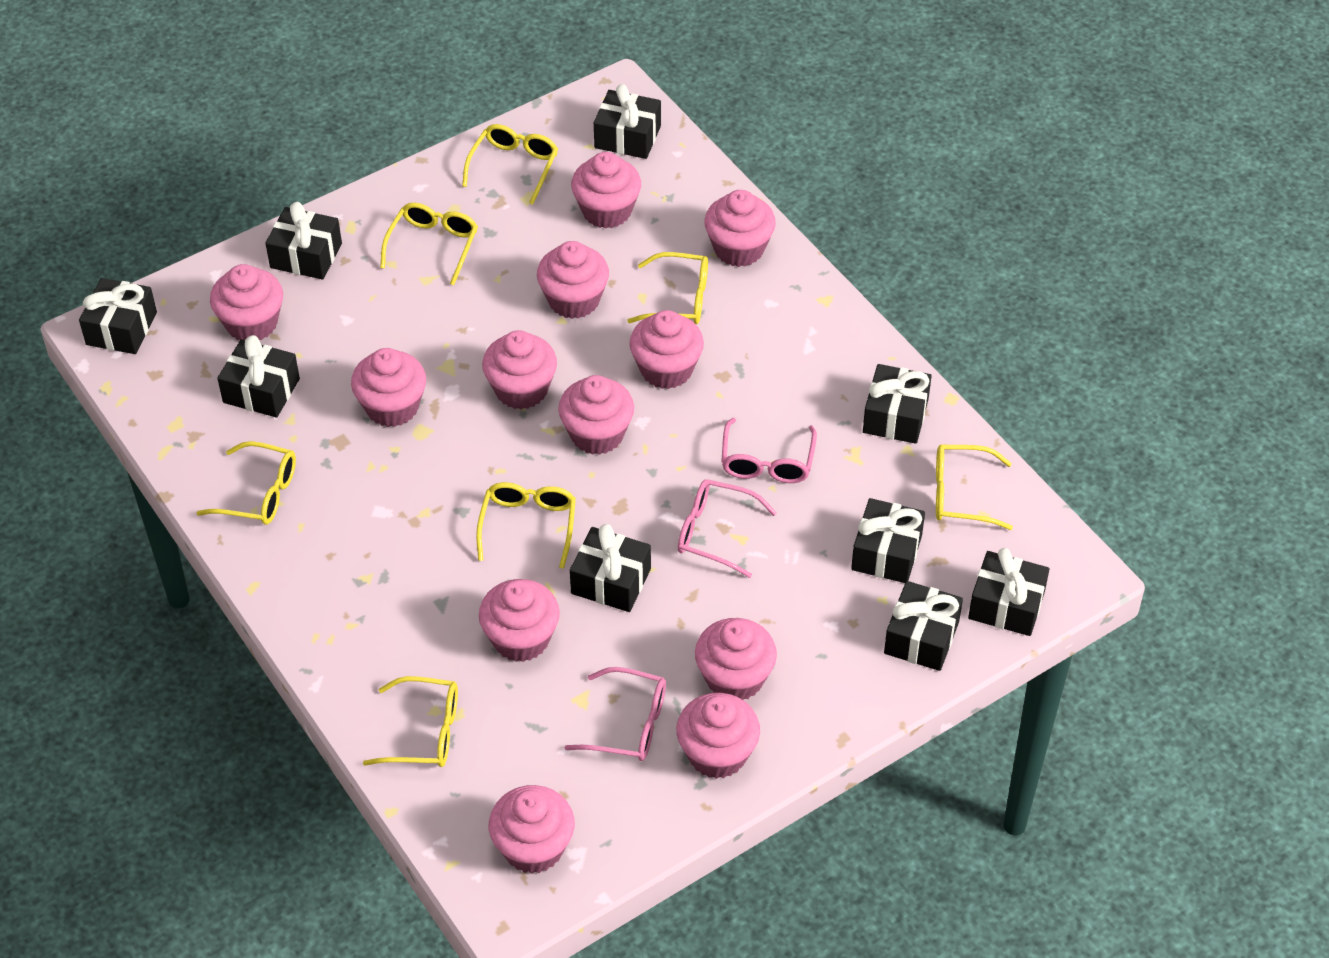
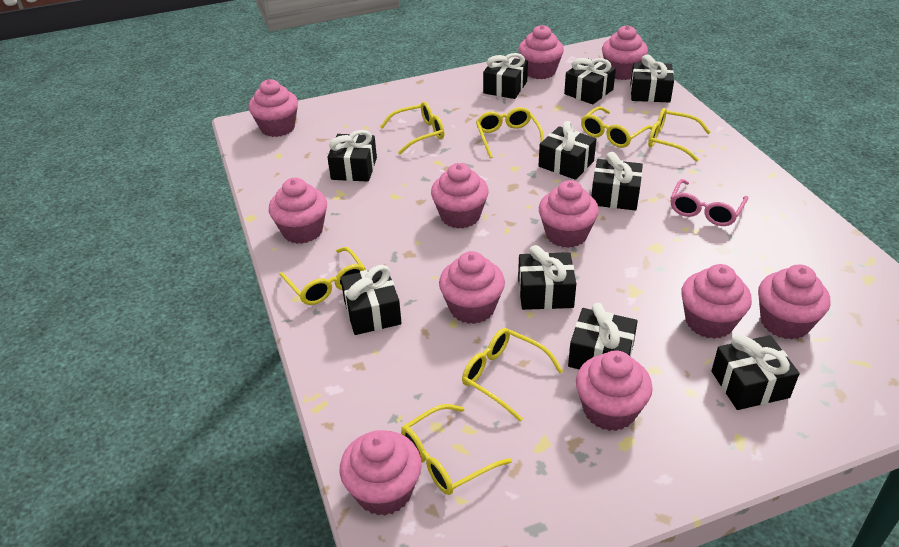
black gift: [79,278,157,354] [217,335,300,418] [266,202,342,280] [570,524,651,612] [594,84,661,159] [851,498,925,583] [863,364,932,444] [884,581,963,671] [968,548,1049,636] = 9 -> [327,130,377,182] [341,265,402,335] [483,53,528,99] [518,245,576,310] [538,121,596,180] [564,58,616,105] [568,303,638,370] [591,152,643,210] [630,54,674,103] [711,335,800,410] = 10
pink cupcake: [210,264,283,340] [351,348,426,427] [479,579,560,662] [482,330,557,409] [489,785,575,874] [537,241,609,319] [558,375,634,455] [571,152,641,229] [629,310,704,389] [676,693,760,779] [695,618,777,700] [704,190,776,267] = 12 -> [248,79,298,137] [269,178,327,244] [340,430,422,516] [431,163,489,229] [439,251,505,324] [518,25,564,79] [539,180,599,248] [576,350,653,431] [602,25,648,80] [681,264,752,339] [758,264,830,339] = 11
pink glasses: [564,667,666,761] [678,479,777,578] [721,418,817,483] = 3 -> [670,179,748,226] = 1

